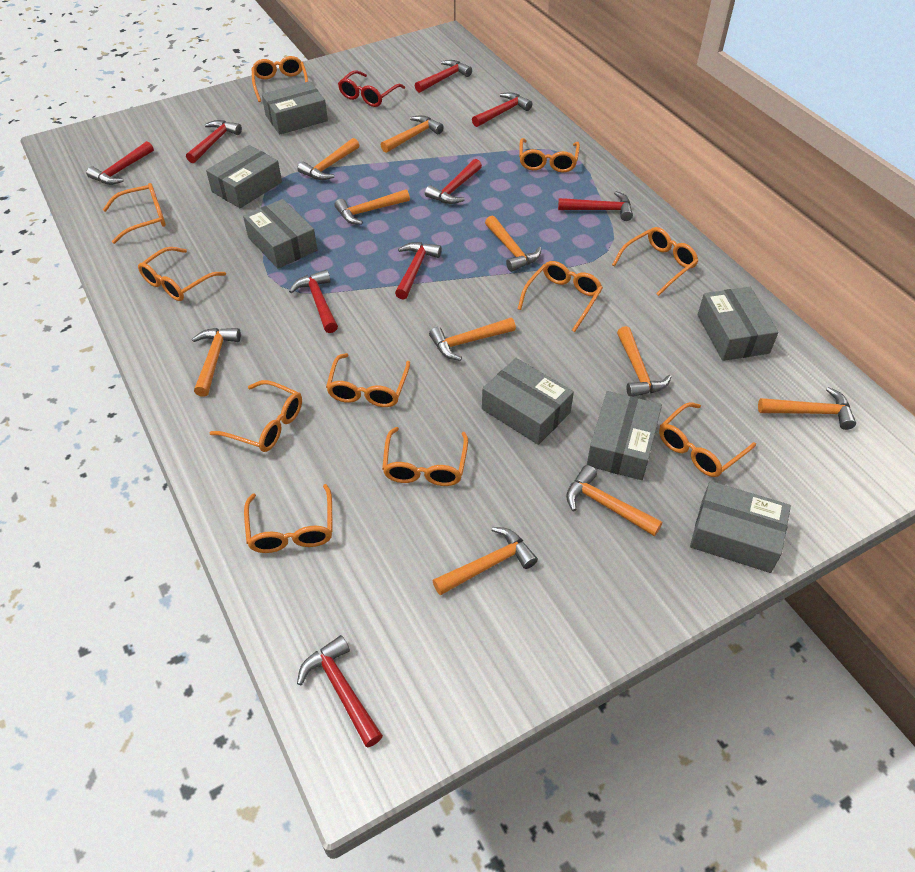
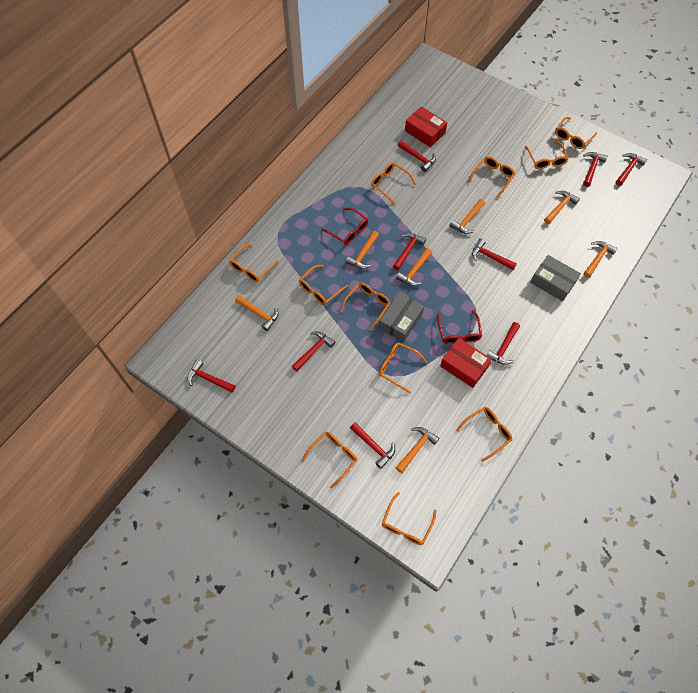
grey box: [206,145,282,208] [243,199,317,269] [262,81,328,135] [482,358,574,445] [587,391,662,480] [690,481,791,573] [698,287,779,361] = 7 -> [379,293,424,342] [530,255,581,301] = 2
orange hammer: [192,328,241,397] [297,138,359,180] [334,189,410,225] [381,115,444,153] [429,318,516,361] [433,527,538,596] [485,216,542,272] [566,465,662,536] [617,326,672,397] [758,387,856,430] = 10 -> [235,295,279,331] [345,231,379,269] [396,248,432,286] [396,427,439,473] [449,199,485,234] [544,191,580,224] [583,241,618,278] = 7
red box: none = 0 -> [405,106,447,147] [440,338,492,388] = 2
red glasses: [338,70,405,107] = 1 -> [321,208,368,245] [437,310,482,344] = 2

